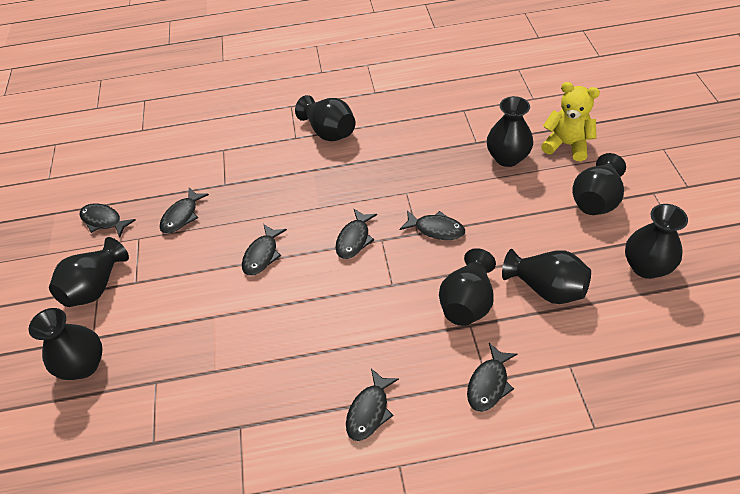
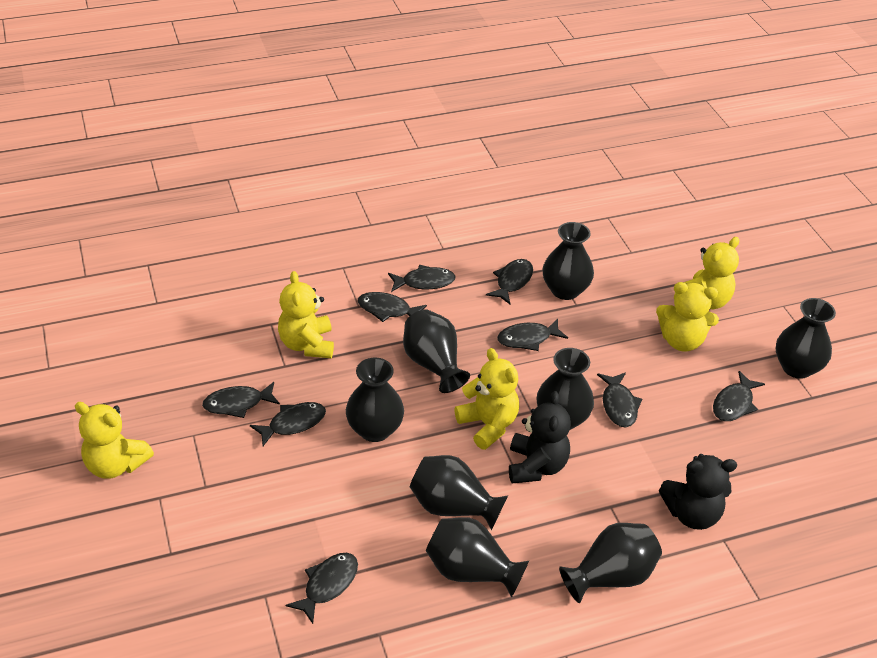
black fish: [80,203,136,237] [160,188,209,234] [242,224,287,275] [335,208,377,259] [346,369,399,441] [400,210,465,240] [467,343,517,412] = 7 -> [202,382,280,418] [250,402,326,446] [286,553,358,624] [358,292,427,322] [388,265,456,292] [486,259,533,304] [497,319,568,351] [597,372,642,428] [713,371,765,421] = 9
black teddy bear: none = 0 -> [509,391,571,483] [659,454,737,530] = 2
yellow teddy bear: [541,82,600,161] = 1 -> [75,402,154,479] [278,271,334,358] [454,348,519,450] [656,282,719,352] [674,237,739,309] = 5

